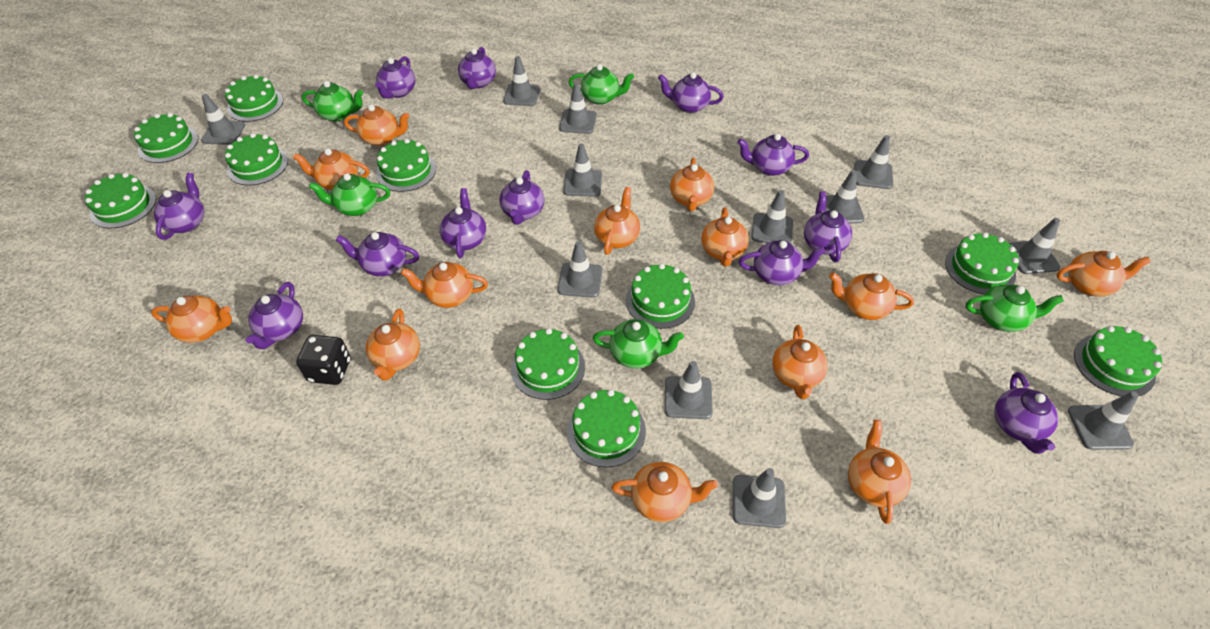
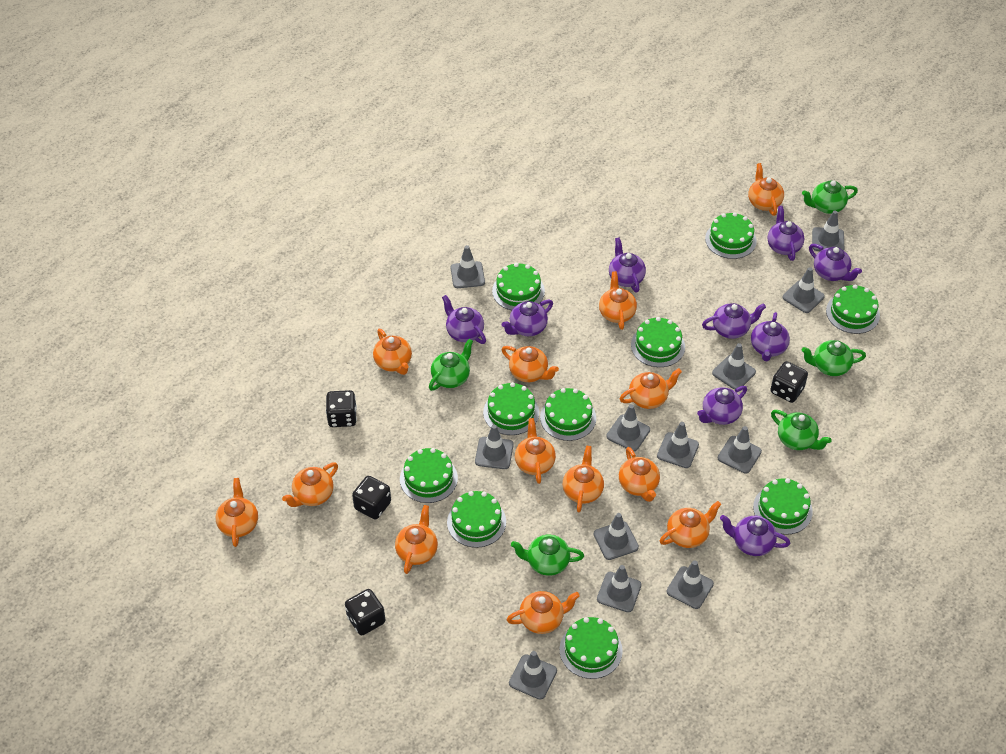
black dice: [296,335,351,385] = 1 -> [326,390,357,427] [345,589,385,635] [352,476,391,519] [770,361,808,403] = 4
purple teapot: [154,173,205,240] [246,282,303,349] [336,232,419,276] [375,56,415,99] [440,188,486,258] [458,47,496,89] [499,170,544,225] [658,72,724,113] [737,133,809,176] [739,240,825,285] [804,192,852,262] [994,372,1058,454] = 12 -> [442,295,486,344] [502,300,553,336] [609,237,646,293] [697,386,747,425] [702,303,766,339] [720,515,790,556] [751,312,790,361] [767,206,804,261] [809,244,862,281] = 9

